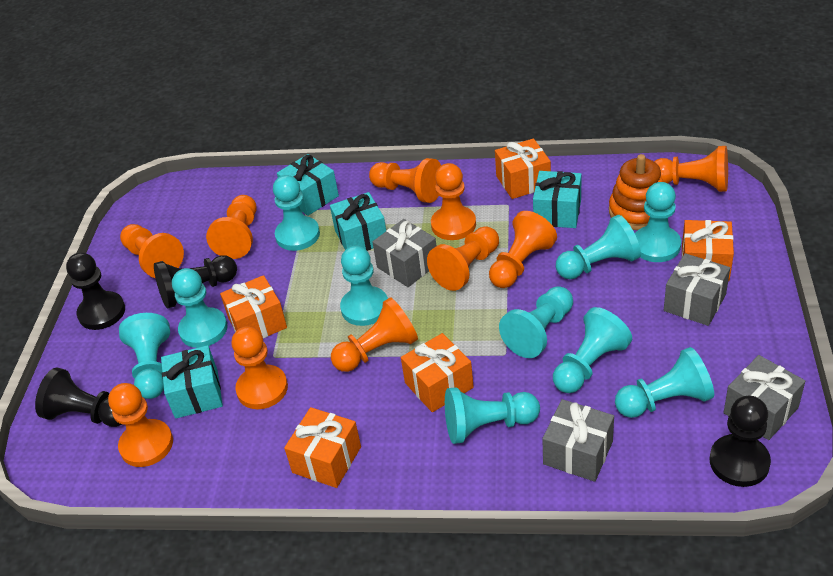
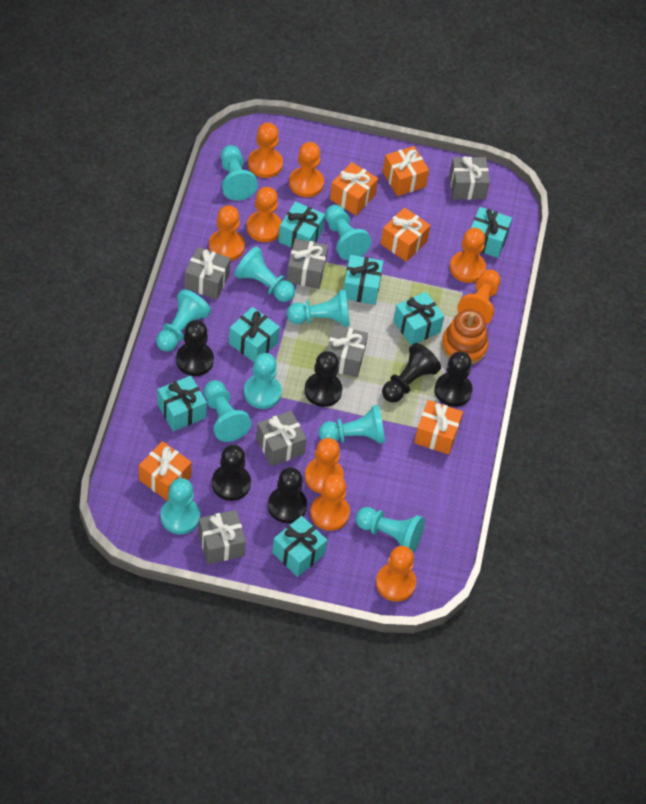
black pawn: [35,368,122,427] [66,252,125,330] [154,255,237,308] [710,396,771,487] = 4 -> [176,320,214,376] [212,445,251,501] [268,467,307,523] [304,351,342,407] [382,343,441,403] [435,351,473,407] = 6
grey gift: [372,219,436,287] [542,399,614,482] [664,253,730,326] [723,355,805,440] = 4 -> [184,247,231,300] [198,510,246,564] [256,411,307,466] [286,238,328,289] [327,325,368,377] [449,156,490,200] = 6
orange pawn: [108,383,173,467] [120,224,184,278] [206,195,256,259] [231,326,288,409] [331,297,418,372] [369,158,441,203] [427,226,499,291] [431,163,476,240] [489,211,557,288] [654,146,728,192] = 10 -> [209,205,245,261] [247,187,282,242] [248,122,283,178] [289,142,324,197] [305,438,344,493] [310,475,350,531] [376,546,416,602] [450,228,486,283] [458,270,501,324] = 9
turquoise gift: [161,345,223,419] [277,154,339,216] [330,192,386,251] [533,171,582,228] = 4 -> [157,376,207,431] [229,307,280,362] [272,516,327,577] [278,202,325,248] [343,255,384,305] [393,292,444,346] [471,207,512,258] = 7

